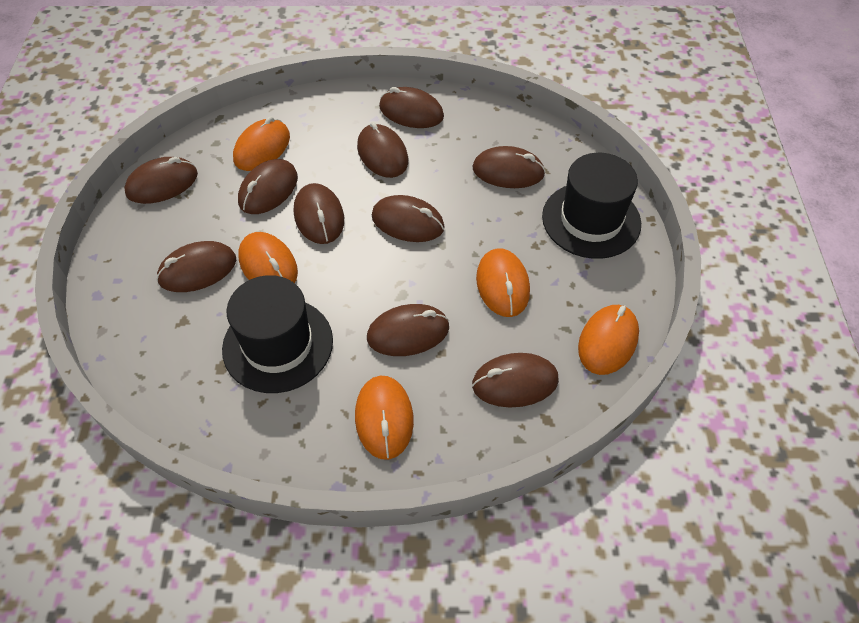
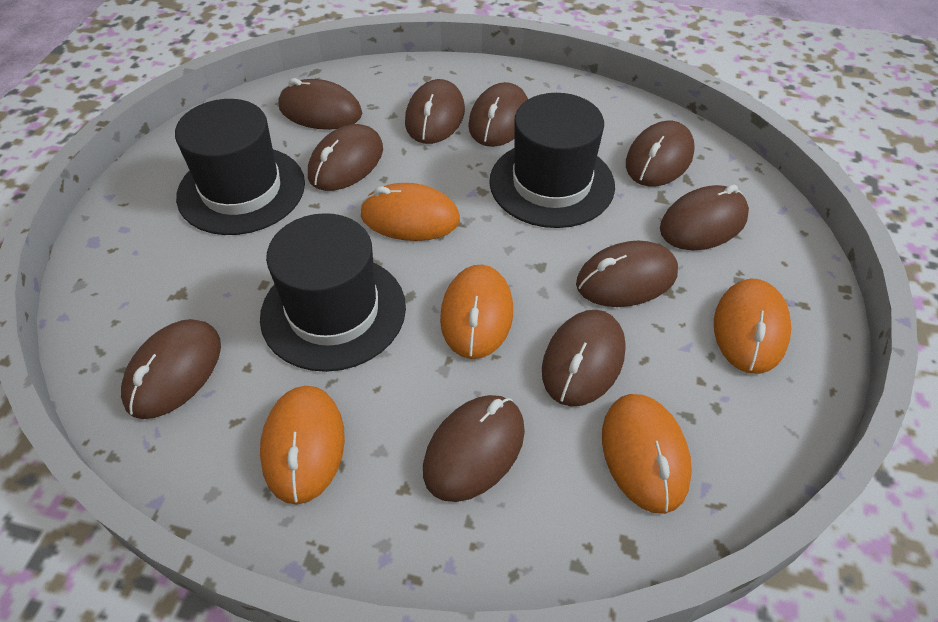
black hat: [222,275,333,393] [542,153,641,259] = 2 -> [175,99,305,235] [260,213,406,372] [489,93,615,228] = 3

